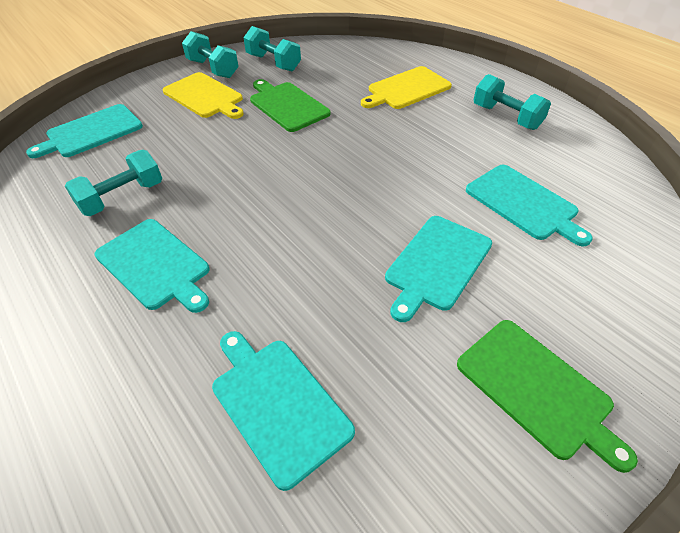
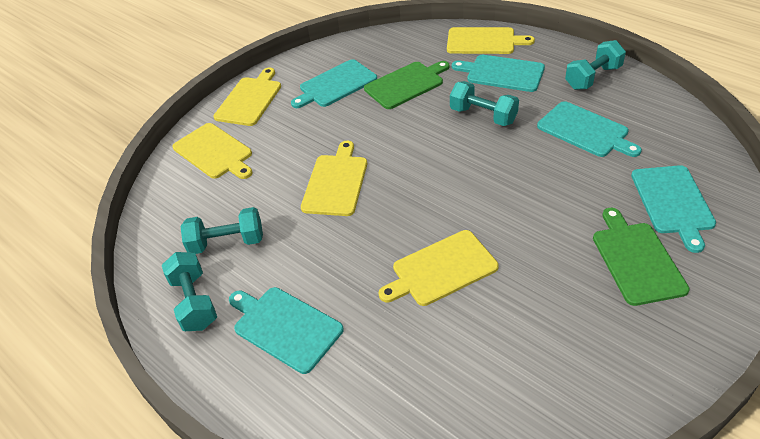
yellow cutting board: [163,72,244,119] [361,66,452,109] = 2 -> [172,123,252,179] [214,68,281,126] [301,141,367,216] [379,230,499,306] [447,27,535,54] = 5

